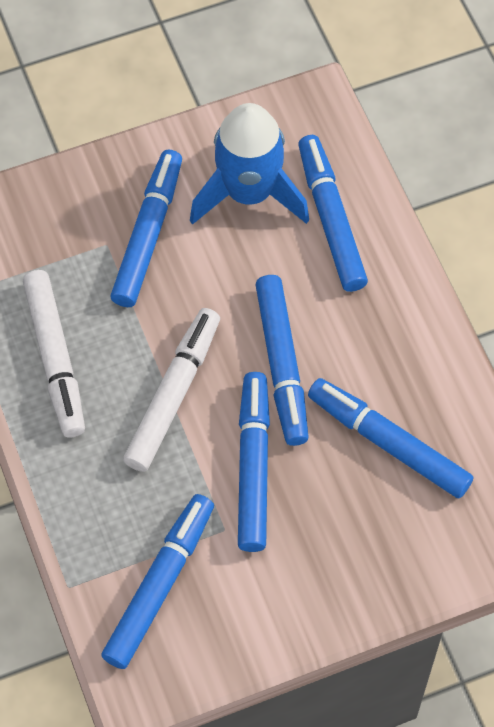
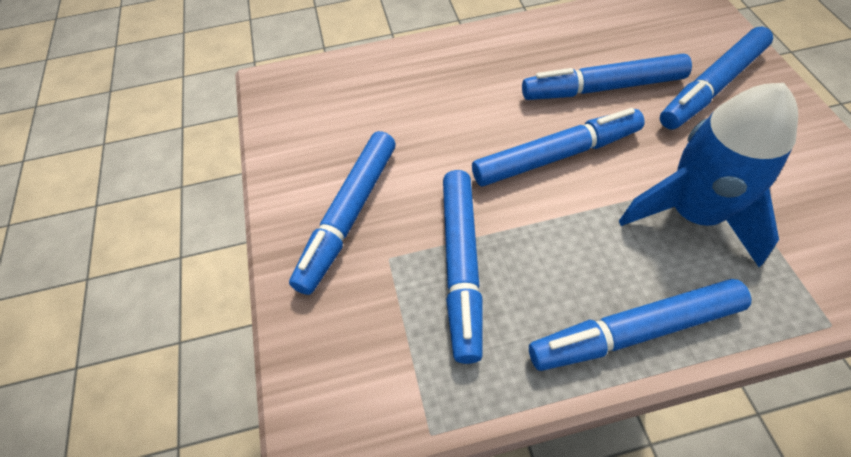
white marker: [23,270,85,438] [123,308,220,472] = 2 -> none = 0

